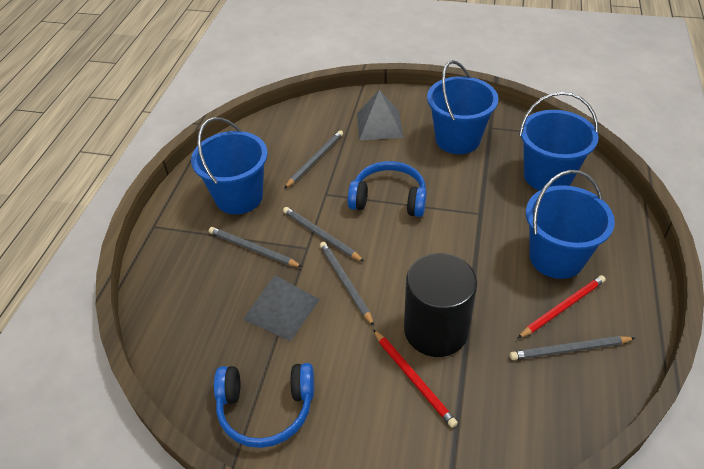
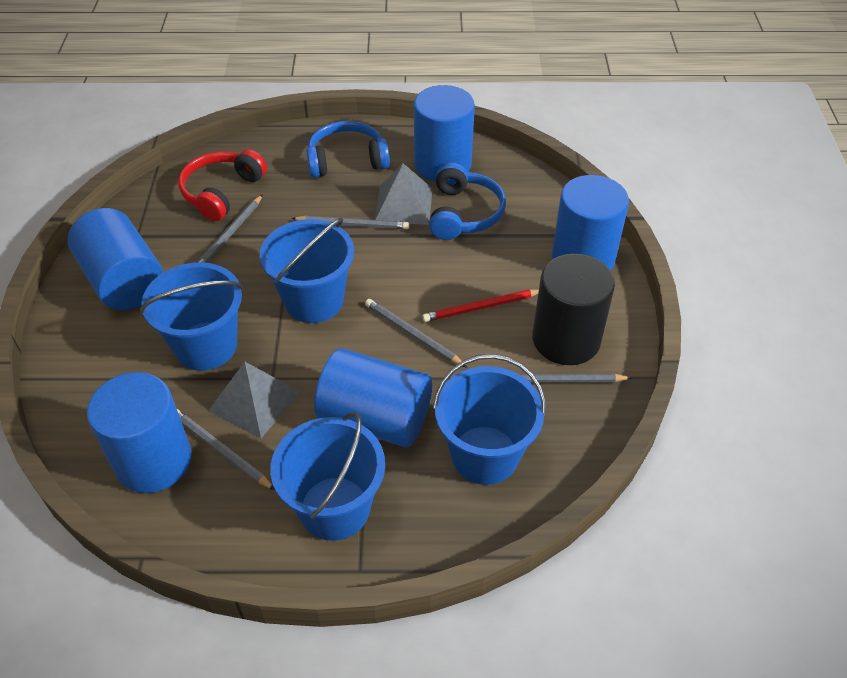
blue cylinder: none = 0 -> [68,208,164,310] [87,372,192,493] [314,348,432,448] [414,85,475,182] [552,175,629,271] = 5
red headphones: none = 0 -> [178,149,267,221] = 1
red pencil: [373,330,458,428] [517,275,606,339] = 2 -> [422,289,539,322] = 1

